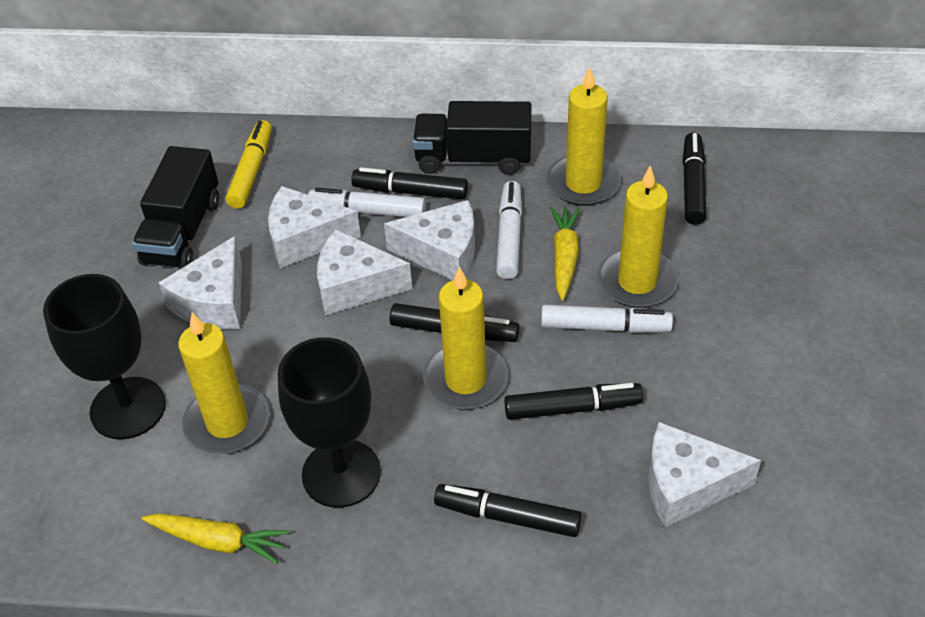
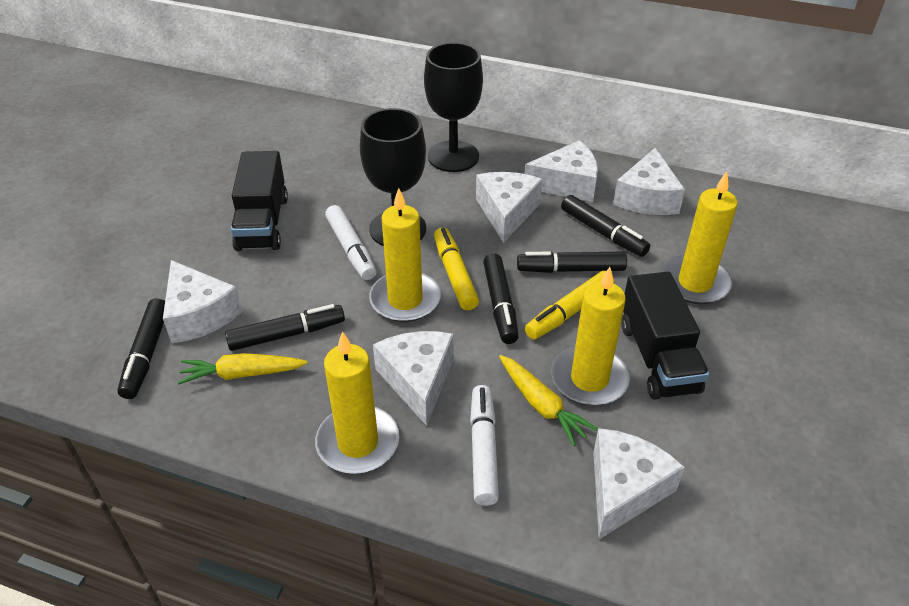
white cheese: [159,236,242,329] [268,186,361,268] [317,229,412,315] [384,200,475,280] [648,422,761,528] = 5 -> [163,260,243,343] [373,331,454,426] [476,172,543,243] [525,140,598,202] [593,428,685,539] [613,148,685,215] = 6
white marker: [308,188,426,217] [496,181,522,279] [541,305,673,333] = 3 -> [325,205,376,280] [470,385,499,506] = 2
yellow marker: [226,120,272,209] = 1 -> [434,227,479,310] [525,271,614,340] = 2

